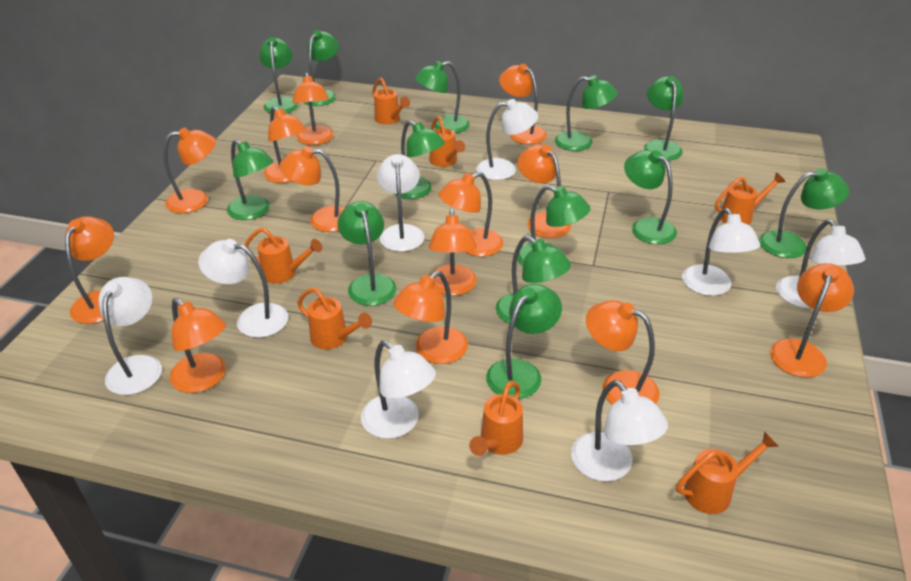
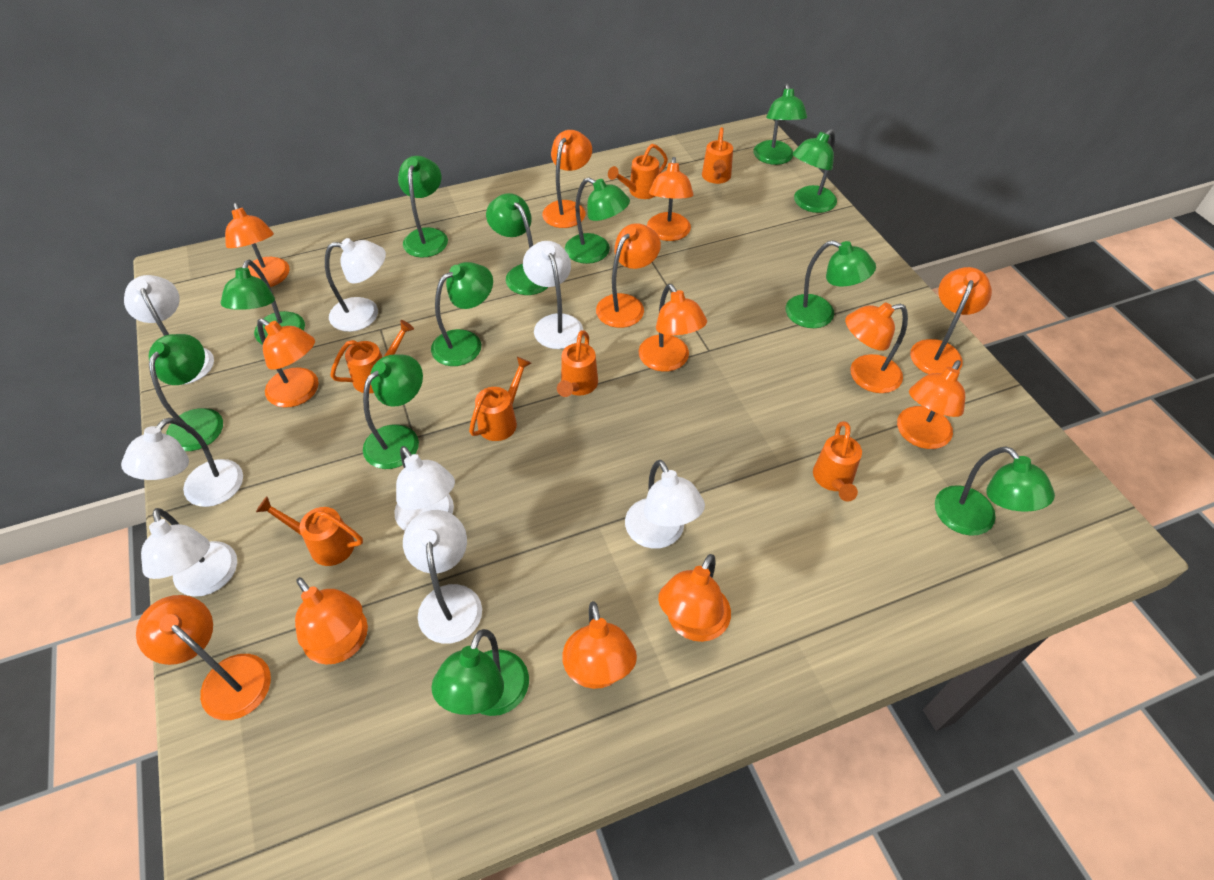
green lamp: [227,140,273,220] [259,37,299,113] [304,30,339,106] [337,201,397,306] [394,120,445,199] [415,61,470,133] [486,284,562,399] [496,236,571,324] [517,185,591,266] [555,75,618,151] [624,150,677,244] [644,76,684,161] [759,168,850,258] = 13 -> [149,334,223,451] [221,260,305,345] [363,354,423,469] [398,156,448,258] [431,262,493,366] [432,629,529,716] [486,193,548,295] [565,178,630,264] [753,84,807,165] [785,240,876,328] [793,129,837,213] [935,446,1055,536] = 12

